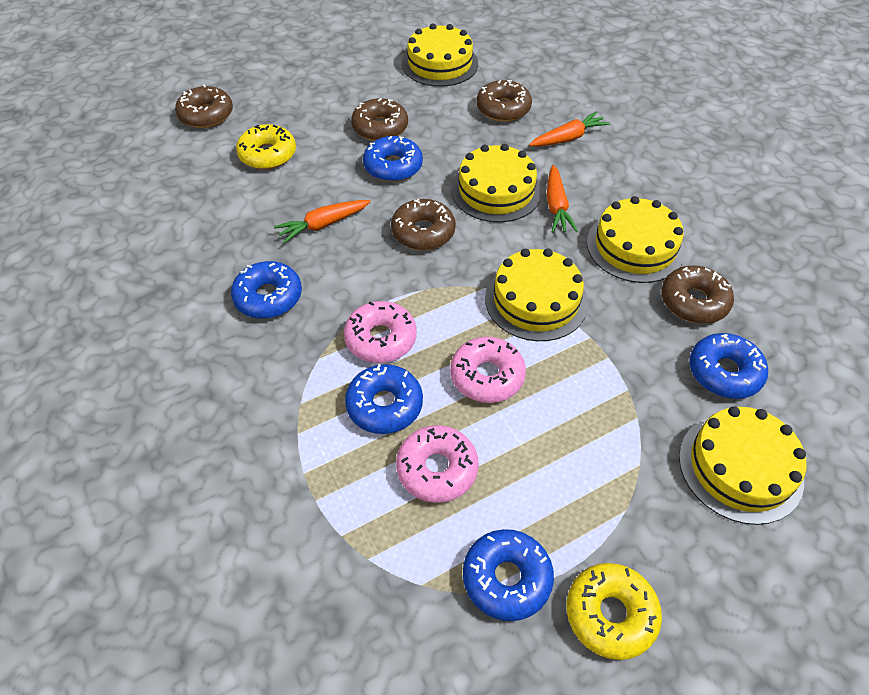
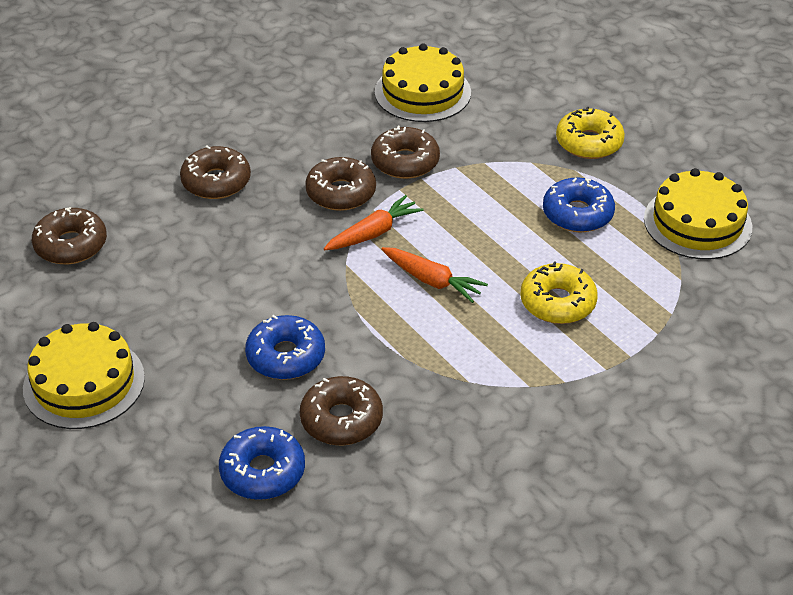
blue donut: [231,261,302,319] [345,364,423,434] [363,136,423,182] [463,529,554,621] [689,333,768,399] = 5 -> [219,426,305,500] [245,315,325,380] [543,177,615,232] = 3
orange carrot: [274,200,371,243] [529,111,610,146] [547,165,578,233] = 3 -> [324,195,424,250] [381,247,488,303] = 2
pink donut: [344,301,417,363] [396,425,479,503] [450,337,526,403] = 3 -> none = 0
yellow cake: [402,24,478,87] [451,144,542,222] [485,249,588,341] [587,196,685,283] [679,406,806,525] = 5 -> [23,322,145,429] [375,43,471,122] [644,168,752,259] = 3

